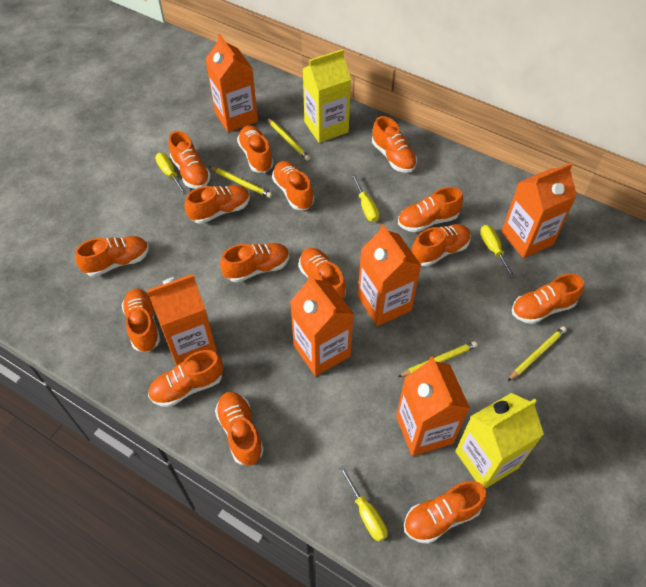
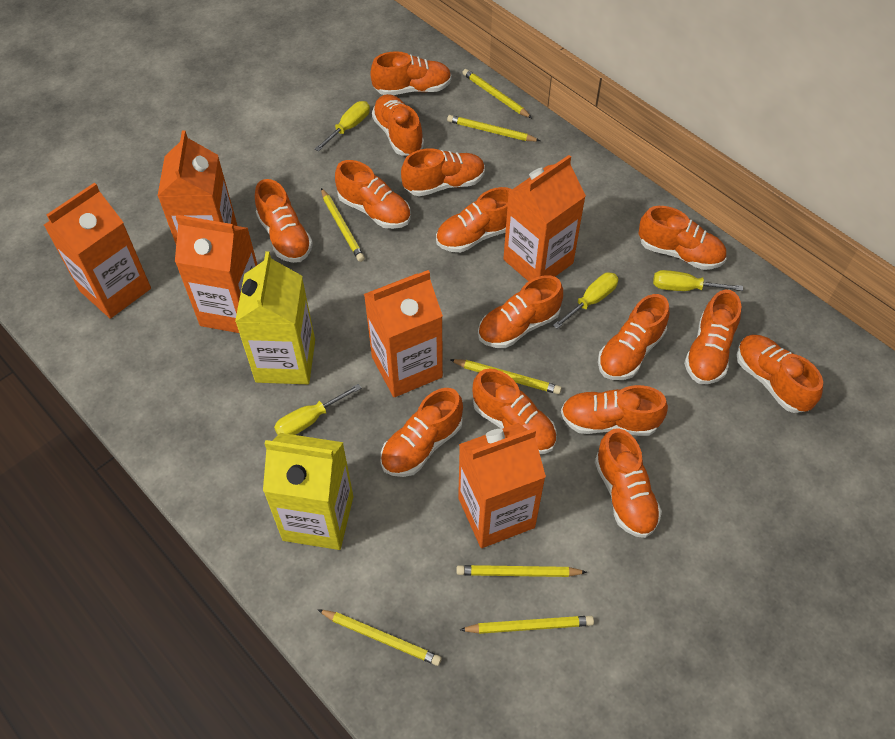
yellow pencil: [209,166,272,198] [267,118,310,161] [398,341,478,377] [508,326,567,381] = 4 -> [317,609,442,666] [321,188,365,262] [447,115,540,141] [450,359,562,394] [456,565,587,577] [460,616,594,634] [462,69,532,118] = 7

